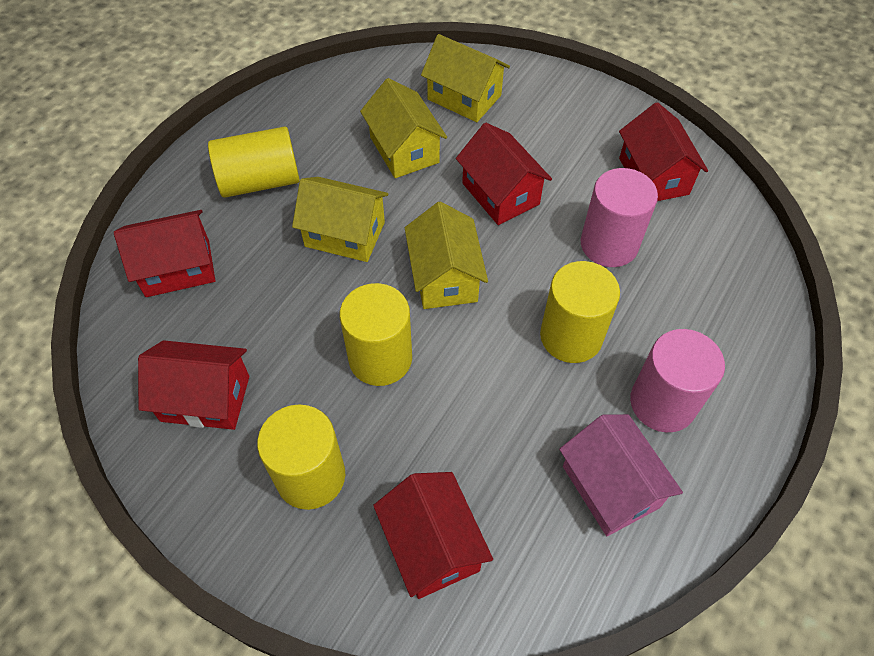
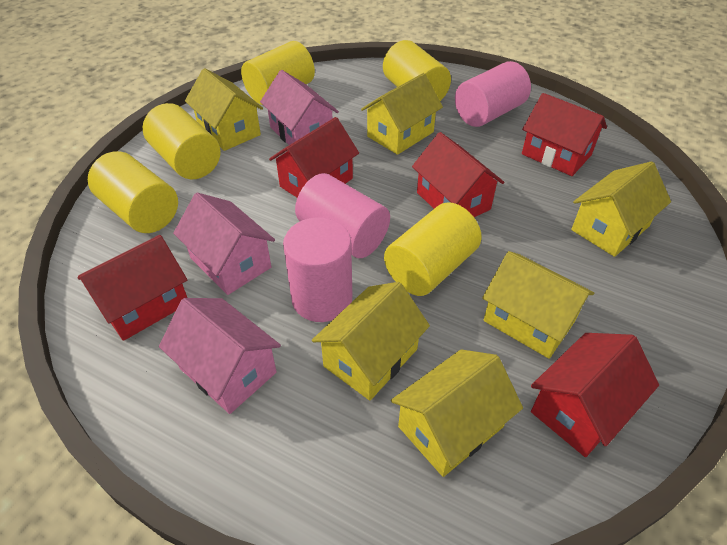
pink cylinder: [581,168,658,267] [630,329,725,432] = 2 -> [283,217,352,322] [295,173,390,258] [455,61,531,127] = 3
pink house: [559,414,683,536] = 1 -> [159,298,281,414] [173,192,275,295] [260,70,339,145] = 3
yellow cylinder: [208,127,300,198] [257,405,345,510] [339,283,412,386] [540,261,620,363] = 4 -> [88,151,178,233] [143,103,220,179] [241,41,315,105] [383,40,451,101] [384,202,482,296] = 5
yellow house: [292,177,388,262] [360,78,447,178] [405,202,488,309] [421,34,510,122] = 4 -> [185,68,263,151] [312,282,430,401] [361,73,443,155] [391,349,523,477] [482,251,594,359] [571,161,671,257] = 6

